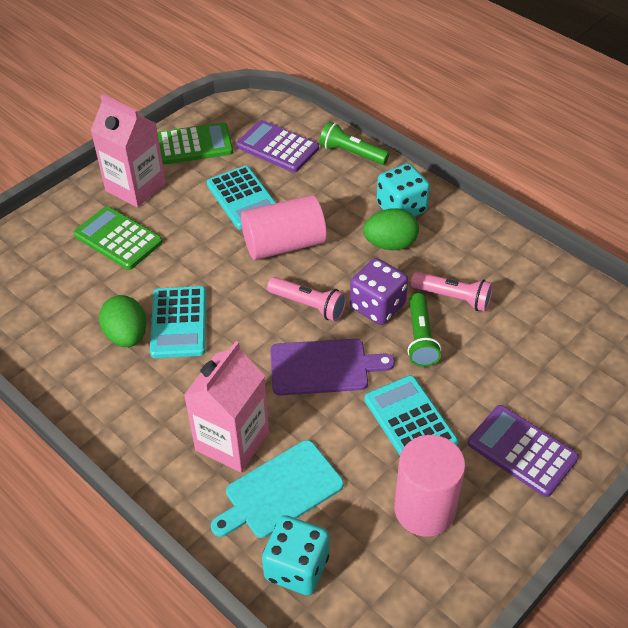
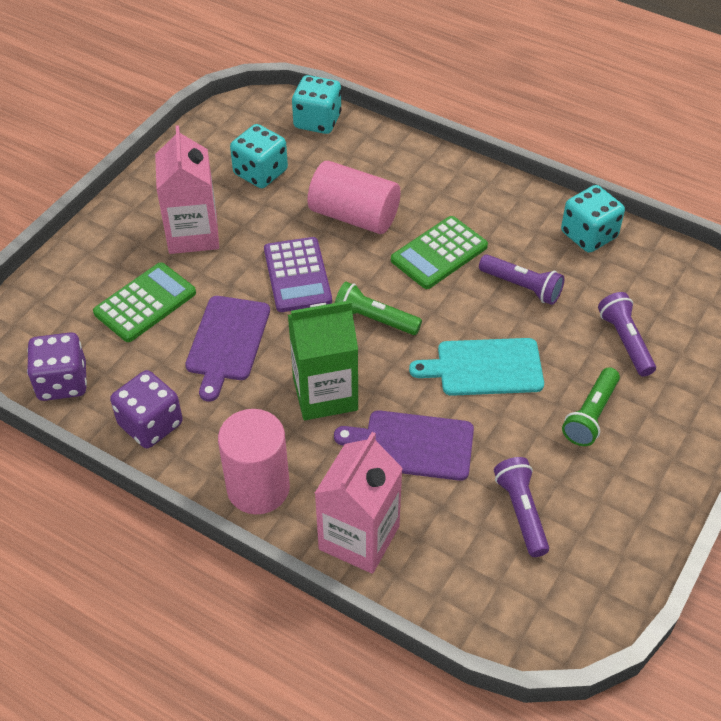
green carton: none = 0 -> [288,300,358,420] = 1
green egg: [99,295,146,347] [363,208,419,250] = 2 -> none = 0
pink flashlight: [267,277,347,321] [411,272,493,312] = 2 -> none = 0
purple calculator: [236,120,319,172] [468,405,579,497] = 2 -> [264,237,332,312] = 1
purple cutting board: [270,339,395,395] = 1 -> [185,296,270,401] [334,410,474,481] = 2
purple dice: [350,258,408,325] = 1 -> [27,332,87,401] [110,370,183,448] = 2
purple flashlight: none = 0 -> [479,254,565,305] [494,457,549,557] [598,292,656,377] = 3
turquoise calculator: [150,286,206,358] [207,166,276,230] [364,375,459,455] = 3 -> none = 0
turquoise dice: [262,515,329,595] [376,163,430,217] = 2 -> [230,124,288,188] [292,75,342,134] [561,185,625,253] = 3

